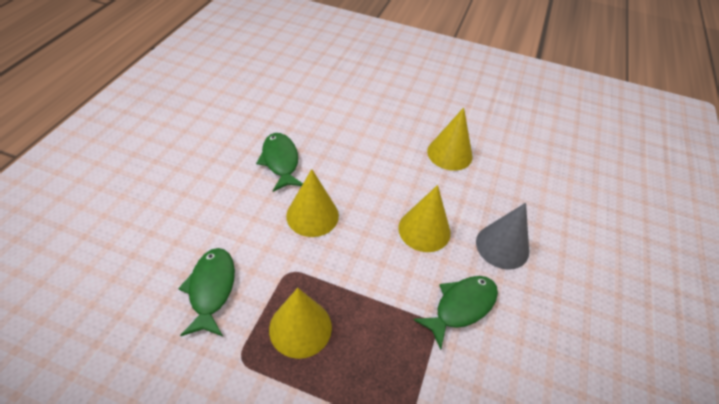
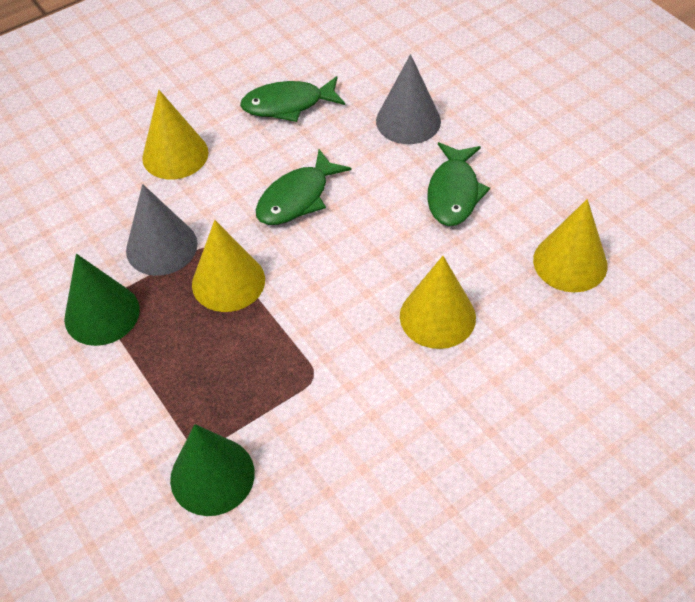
green cone: none = 0 -> [64,254,140,346] [170,424,255,516] = 2
grey cone: [476,203,529,270] = 1 -> [126,184,197,276] [376,54,441,144] = 2

